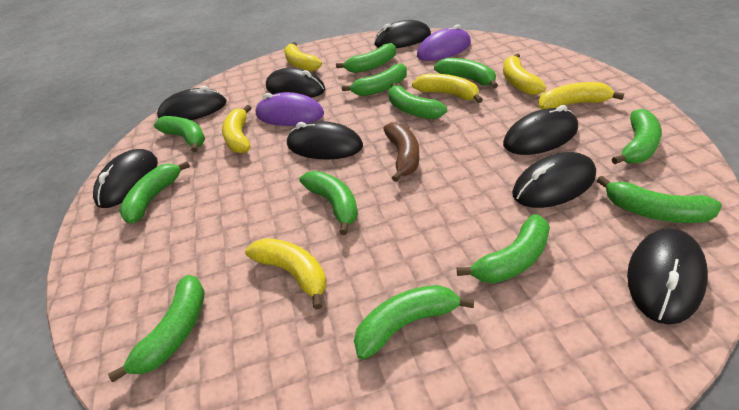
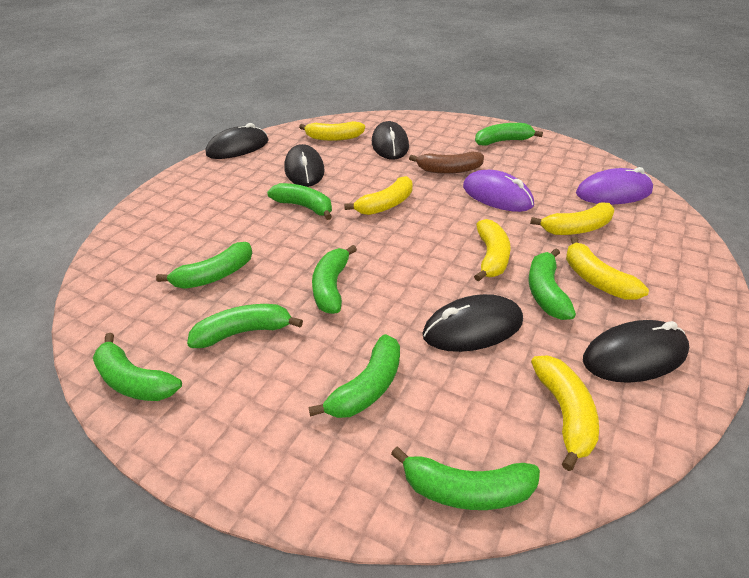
black mouse: [93,149,158,208] [157,86,227,120] [266,68,325,98] [287,121,363,160] [374,20,431,48] [503,105,578,155] [512,152,596,208] [627,228,708,325] = 8 -> [206,123,269,159] [284,144,325,187] [372,121,409,160] [422,294,523,352] [583,320,689,383] = 5
green banana: [108,275,205,382] [119,161,190,224] [154,116,205,152] [299,171,358,235] [336,43,396,73] [342,63,407,96] [354,285,474,360] [388,82,447,119] [434,58,498,89] [457,214,550,283] [597,176,722,223] [612,109,662,164] = 12 -> [93,333,182,401] [156,242,252,289] [187,304,303,348] [267,183,332,220] [308,334,400,418] [312,245,357,314] [391,447,540,510] [475,123,543,145] [529,248,576,320] = 9

